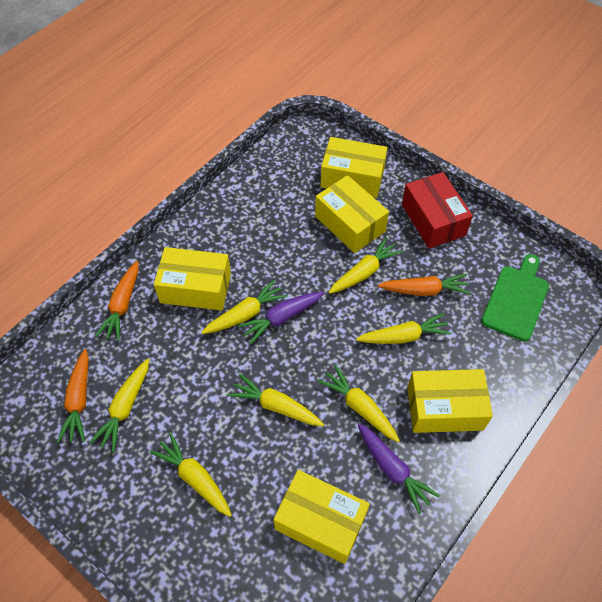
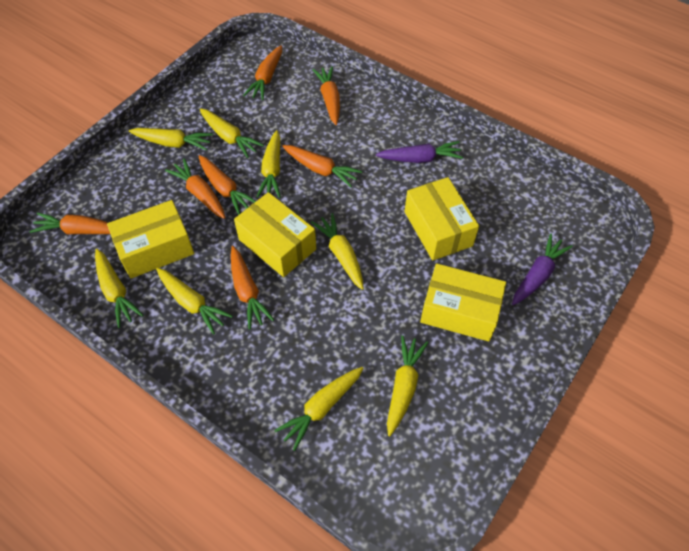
green cutting board: [481,254,549,341] = 1 -> none = 0
orange carrot: [57,349,89,443] [95,261,139,341] [378,274,471,296] = 3 -> [29,213,110,234] [165,159,226,219] [199,155,256,215] [231,246,274,330] [243,45,282,100] [282,145,362,187] [312,66,340,125] = 7
red box: [402,172,473,249] = 1 -> none = 0
yellow box: [154,247,231,310] [274,470,370,564] [315,175,389,253] [321,137,387,198] [407,369,493,433] = 5 -> [107,200,194,278] [234,192,316,277] [404,177,479,261] [420,263,506,342] = 4
yellow carrot: [89,359,149,452] [150,433,232,517] [201,279,288,334] [228,374,324,426] [317,365,400,442] [329,237,403,294] [356,313,452,344] = 7 -> [95,249,143,328] [129,128,213,151] [156,268,233,335] [200,108,264,158] [256,130,280,198] [274,367,363,451] [311,213,364,290] [387,335,428,436] = 8

